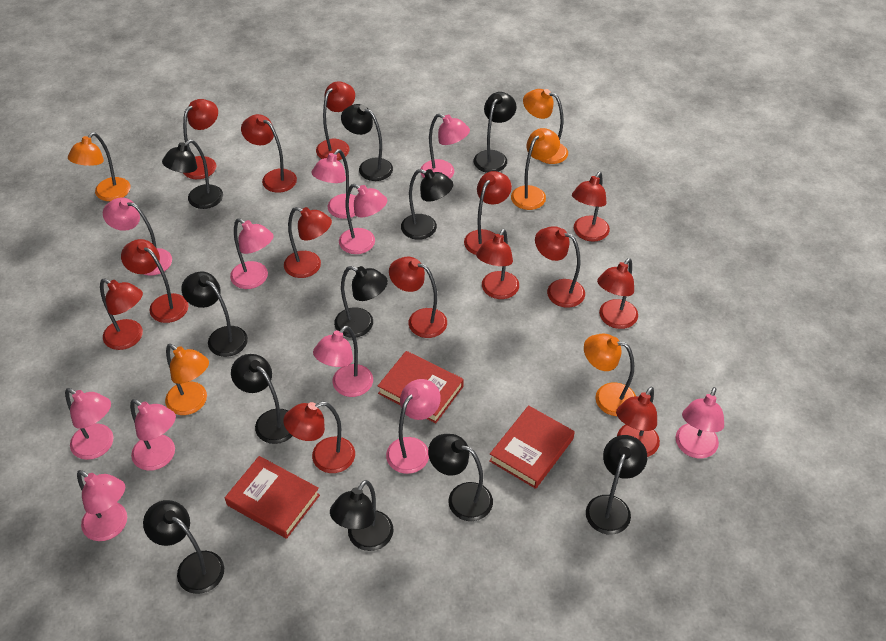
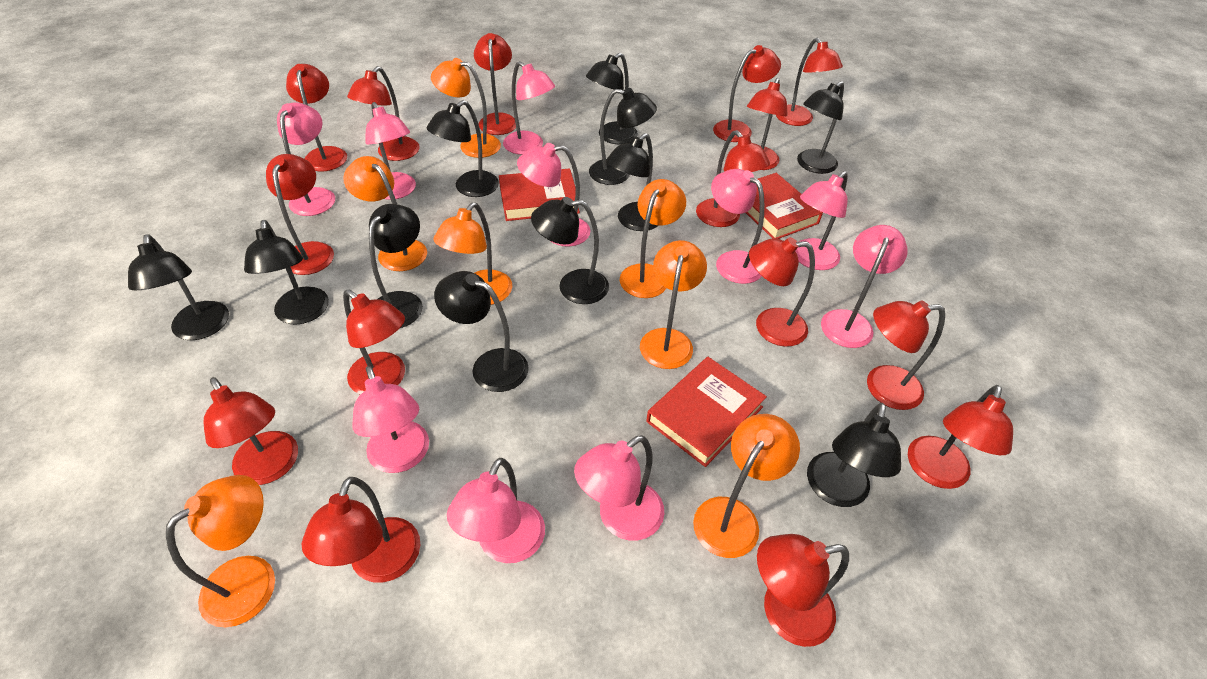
orange lamp: [68,132,131,201] [165,344,209,415] [511,128,560,210] [523,89,568,164] [584,334,636,416] = 5 -> [166,475,275,628] [343,156,427,271] [431,58,501,158] [433,202,512,305] [620,179,686,298] [640,240,707,369] [693,414,800,558] = 7
pink lamp: [65,388,114,460] [77,470,127,541] [103,197,172,276] [130,399,176,471] [230,218,274,289] [311,149,356,219] [313,326,373,397] [339,184,387,254] [386,379,441,474] [420,113,470,178] [676,387,724,459] = 11 -> [277,102,335,216] [352,366,429,473] [366,102,416,200] [447,458,545,563] [503,61,555,155] [517,143,590,247] [574,435,664,541] [711,169,764,284] [796,171,848,270] [821,225,908,348] = 10
red lamp: [100,278,143,350] [121,239,189,323] [183,99,218,179] [241,114,297,193] [283,401,355,473] [284,207,332,278] [316,82,355,160] [389,257,447,338] [464,171,512,255] [476,229,519,299] [535,226,585,308] [572,172,610,242] [597,258,638,329] [616,387,660,457] = 14 -> [204,377,298,485] [266,154,334,275] [286,64,347,171] [301,477,420,583] [343,289,405,395] [347,66,420,161] [474,33,516,135] [696,130,770,227] [713,45,781,142] [747,78,788,170] [749,237,815,347] [757,534,849,647] [776,38,843,126] [867,300,945,410] [908,385,1013,489] = 15

